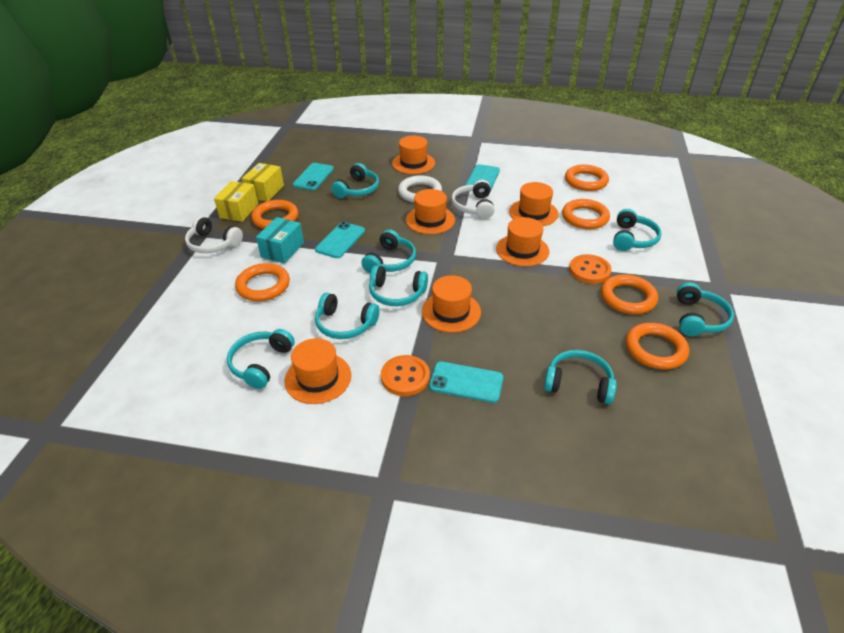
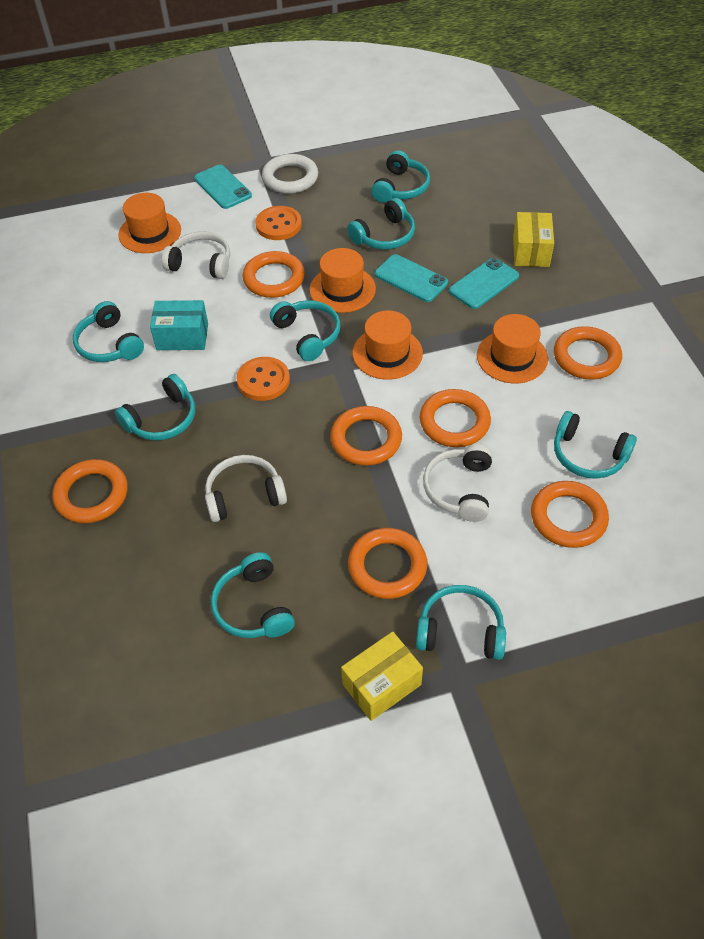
orange hat: [284,338,351,404] [392,136,435,174] [406,189,455,234] [422,275,481,332] [496,217,549,267] [509,182,559,226] = 6 -> [119,193,181,253] [310,248,376,313] [353,311,423,380] [477,314,548,384] = 4
orange ring: [235,263,290,301] [251,200,298,229] [562,199,610,229] [565,164,609,191] [601,274,658,314] [626,323,689,369] = 6 -> [52,459,128,523] [243,251,305,298] [330,406,402,466] [348,528,427,599] [420,389,491,447] [531,481,609,548] [554,326,622,380] = 7
turquoise phone: [293,163,334,190] [315,222,365,258] [429,361,503,403] [465,164,500,189] = 4 -> [194,165,252,209] [375,254,448,302] [449,258,519,309] = 3
white headphones: [185,216,243,253] [451,180,494,219] = 2 -> [162,231,230,279] [205,455,287,522] [423,444,492,522] = 3

